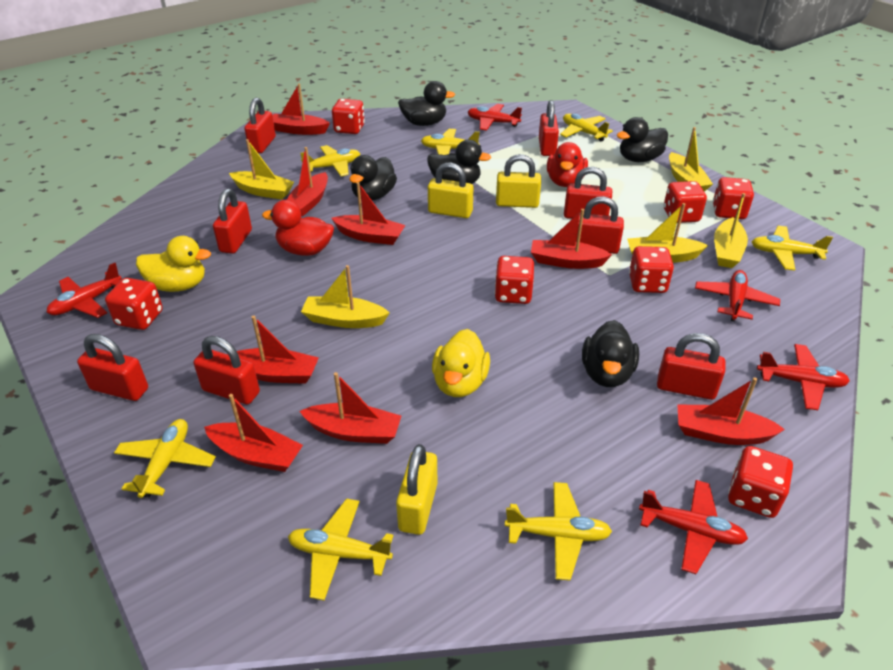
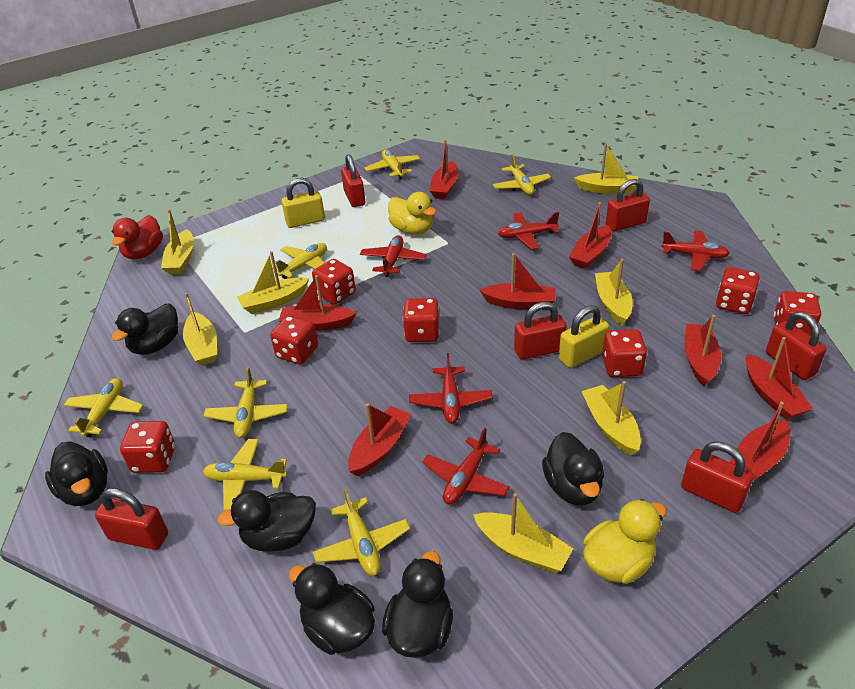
black duck: [349,155,397,201] [398,81,455,126] [427,140,491,184] [582,320,639,387] [617,117,668,162] = 5 -> [45,441,108,506] [112,304,178,355] [217,490,316,551] [289,563,375,655] [382,551,453,658] [542,432,604,505] = 6
red duck: [262,200,334,256] [547,142,588,187] = 2 -> [112,215,163,259] = 1
red padlock: [77,334,148,401] [194,336,260,405] [213,188,252,254] [244,98,276,153] [539,100,559,156] [564,167,612,219] [576,196,624,254] [657,333,726,400] = 8 -> [95,488,168,550] [341,154,366,207] [514,302,567,360] [606,179,650,231] [681,442,753,513] [766,312,827,380] = 6
yellow boat: [229,139,294,199] [301,265,390,328] [627,203,708,263] [669,127,713,192] [714,193,748,268] = 5 -> [161,209,194,274] [183,293,217,366] [237,251,309,314] [473,493,573,573] [574,143,638,194] [581,381,641,456] [595,259,633,326] = 7
yellow padlock: [396,444,437,535] [428,162,474,218] [496,154,541,208] = 3 -> [281,178,325,228] [559,305,609,368] = 2

